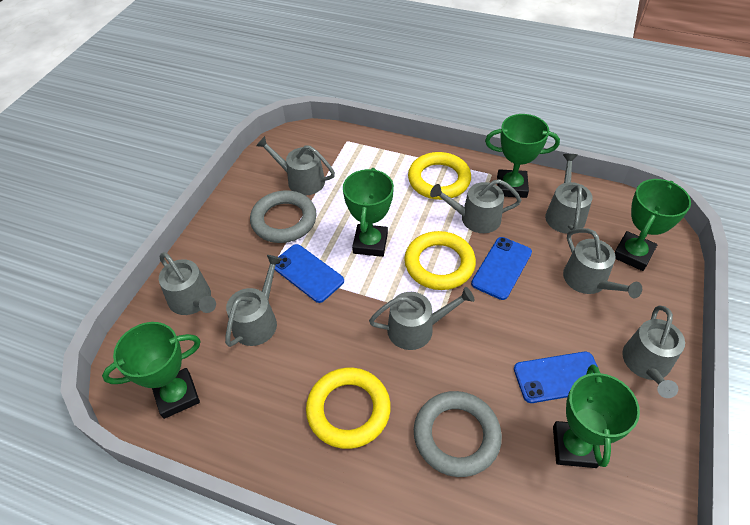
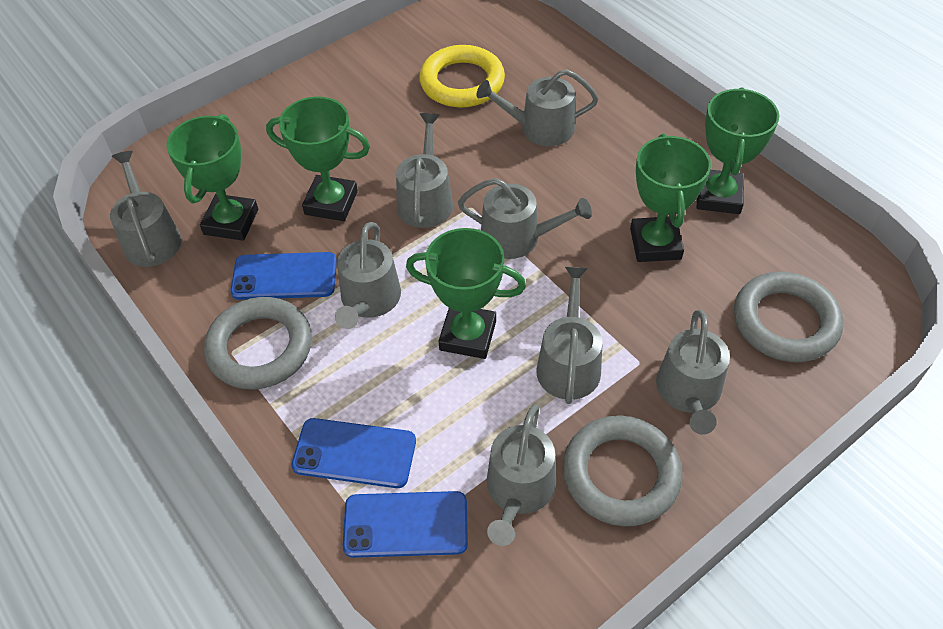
grey ring: [250,190,317,243] [414,391,502,477] = 2 -> [204,297,312,390] [563,415,682,526] [734,272,844,362] = 3
yellow ring: [306,368,391,449] [404,231,476,290] [408,152,471,200] = 3 -> [419,45,505,108] = 1

